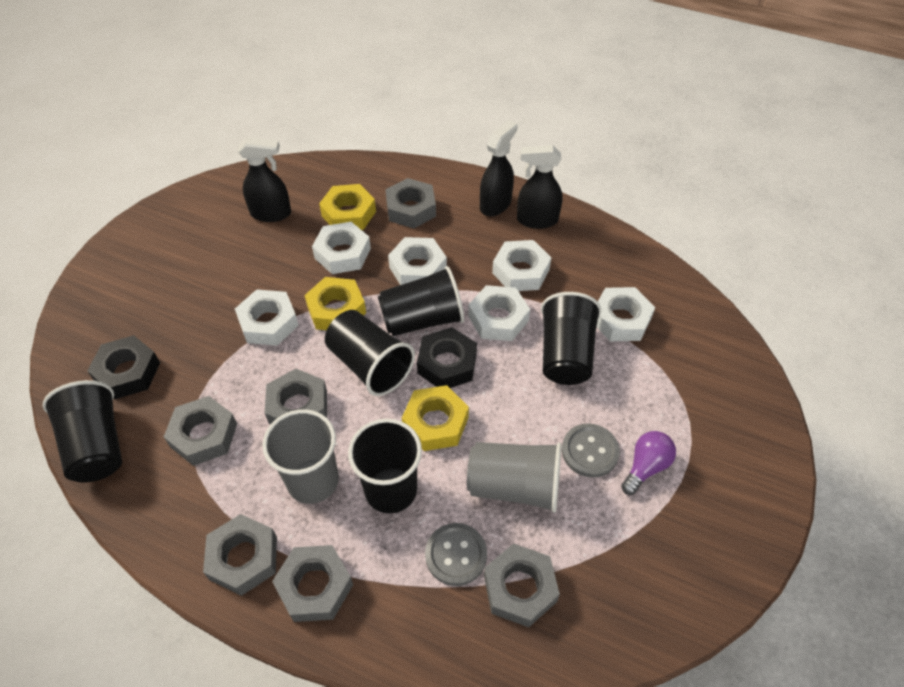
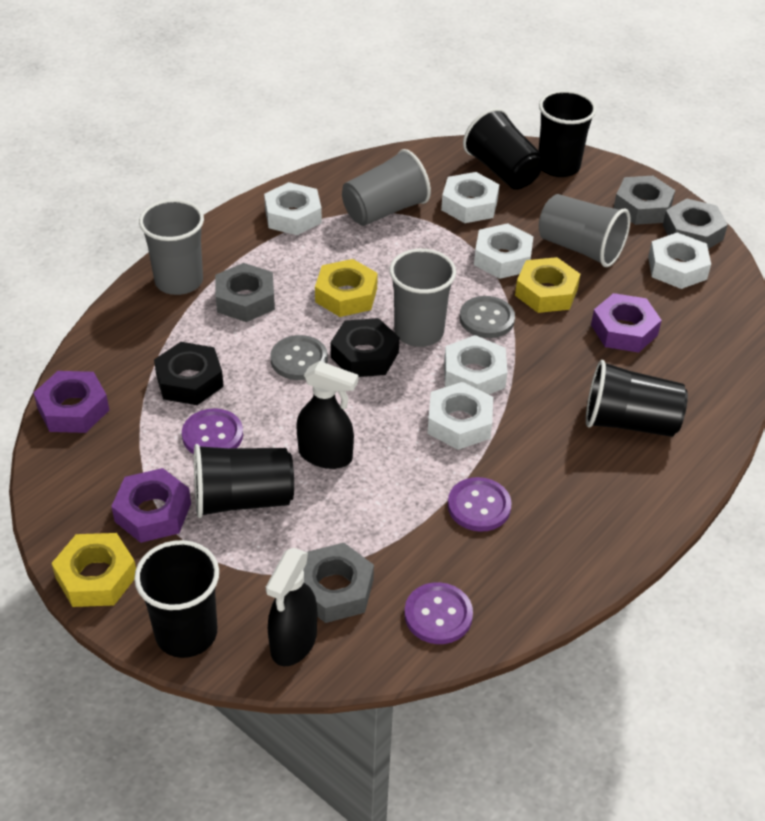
black spray bottle: [238,137,291,222] [480,120,518,216] [517,145,563,229] = 3 -> [266,548,317,666] [296,361,358,469] = 2
grey cup: [262,409,339,504] [467,442,562,513] = 2 -> [139,199,204,295] [342,149,431,226] [389,249,456,347] [539,194,631,267] = 4
grey nut: [164,396,237,466] [203,514,277,596] [265,369,327,424] [272,545,353,622] [385,178,436,228] [484,543,560,627] = 6 -> [215,263,275,322] [303,543,374,623] [614,176,675,225] [663,198,728,249] = 4
purple button: none = 0 -> [182,408,243,454] [404,582,473,644] [448,477,512,532] = 3
purple light bulb: [621,431,676,495] = 1 -> none = 0
purple nut: none = 0 -> [33,371,109,433] [111,468,191,543] [591,293,662,353] = 3

